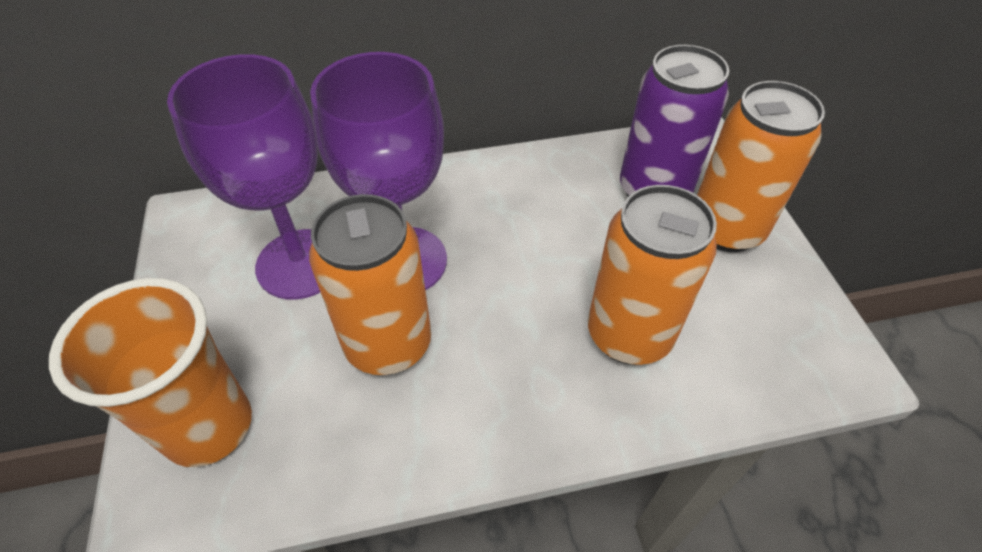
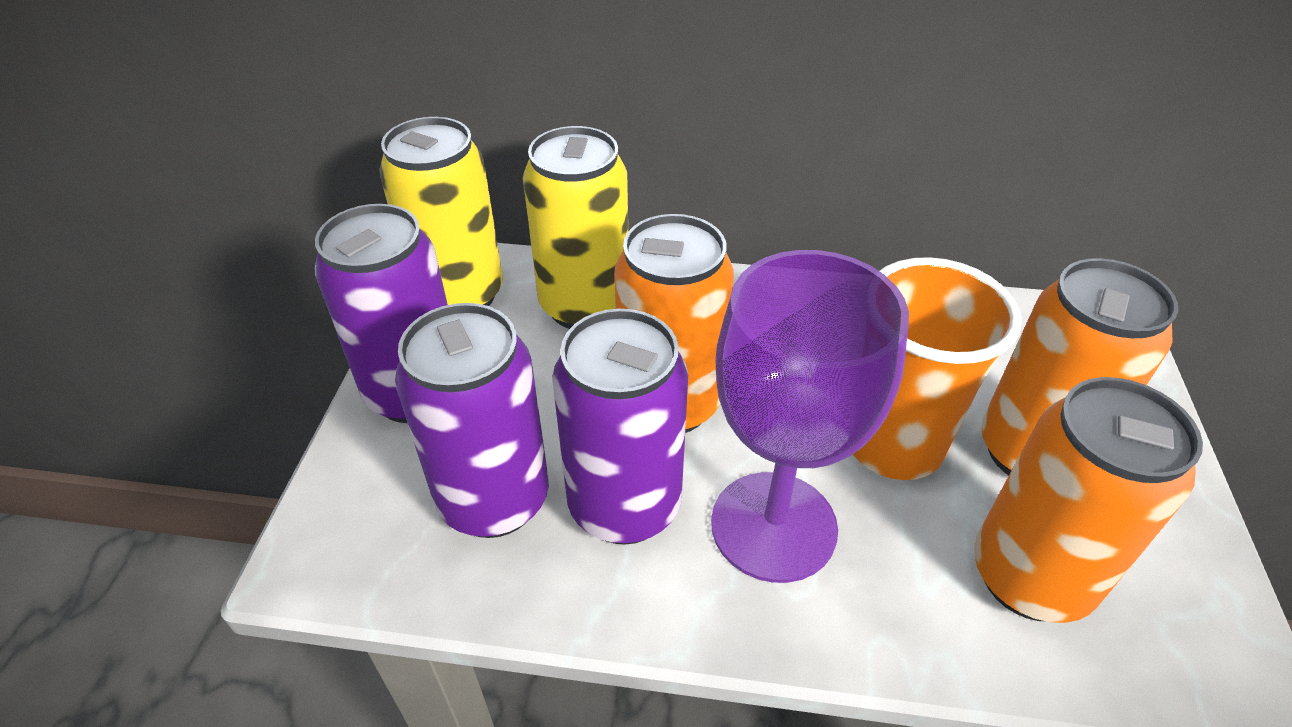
purple can: [620,45,729,196] = 1 -> [315,204,448,423] [395,303,549,538] [552,309,688,545] = 3
purple goblet: [167,54,320,299] [310,52,447,291] = 2 -> [711,250,909,583] = 1
yellow can: none = 0 -> [379,117,503,306] [523,126,628,329] = 2

